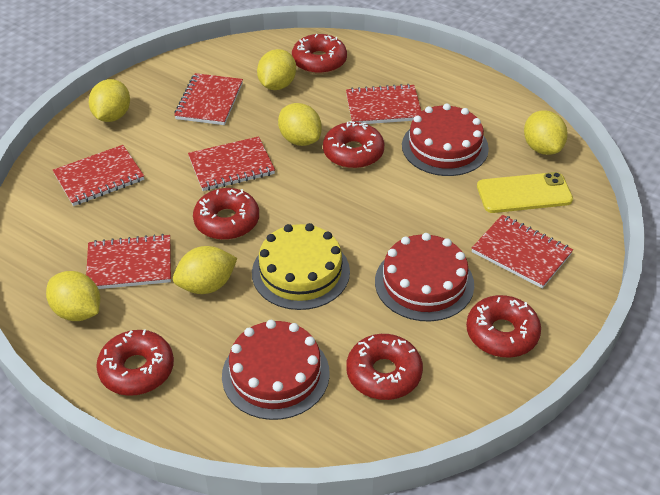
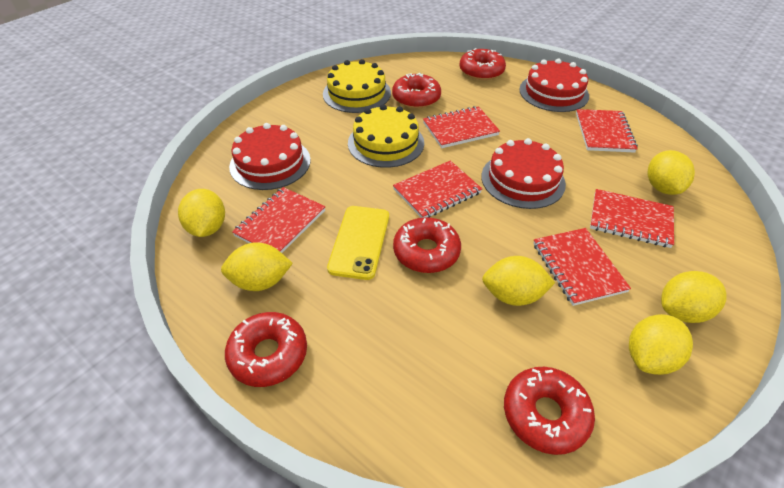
red donut: [96,330,174,396] [193,188,259,240] [292,34,347,74] [323,121,384,169] [346,334,423,400] [466,295,541,358] = 6 -> [225,312,307,387] [392,73,441,108] [393,217,461,273] [460,48,506,80] [504,367,595,455] = 5
yellow cake: [252,223,350,310] = 1 -> [323,59,391,113] [348,104,424,168] = 2

